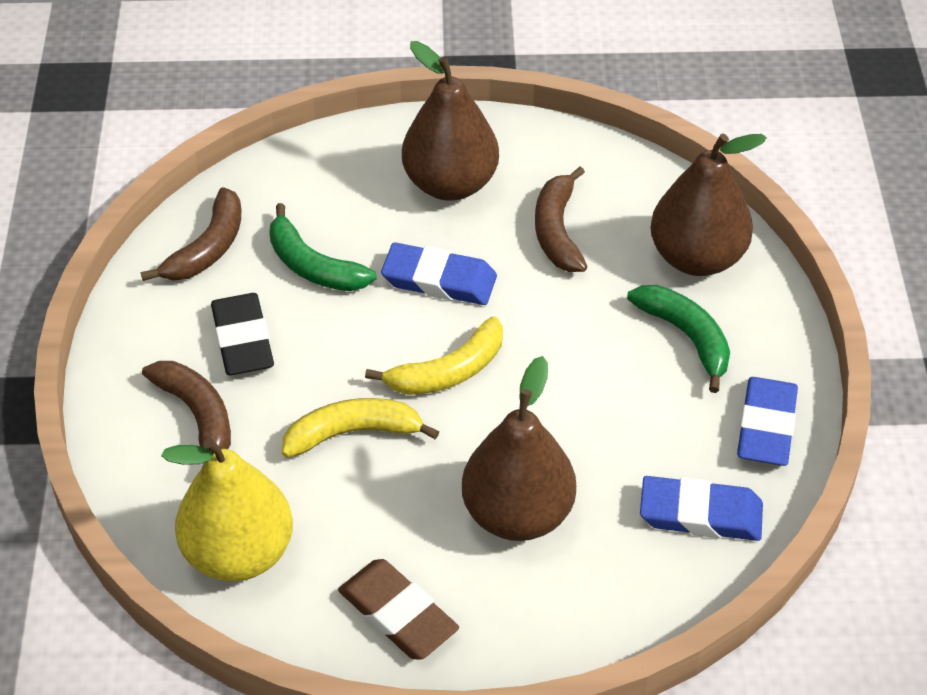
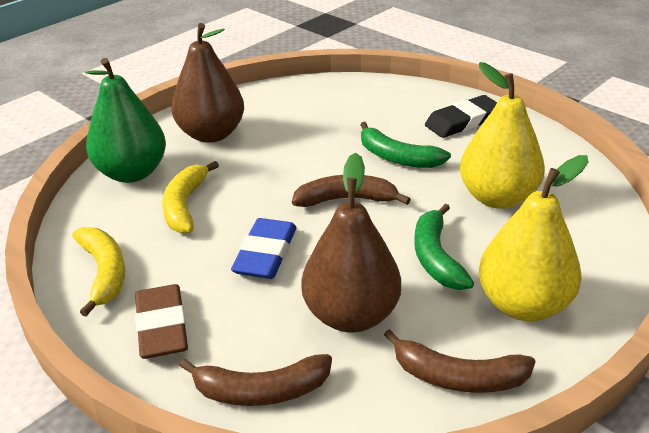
blue eraser: [381,242,497,305] [640,476,763,541] [737,377,798,466] = 3 -> [231,218,296,279] = 1
brown pear: [402,41,499,201] [462,356,576,541] [650,134,767,276] = 3 -> [171,23,244,143] [301,153,401,332] = 2
green pear: none = 0 -> [85,58,166,183] = 1
yellow pear: [161,438,293,581] = 1 -> [460,62,545,209] [478,155,588,321] = 2

